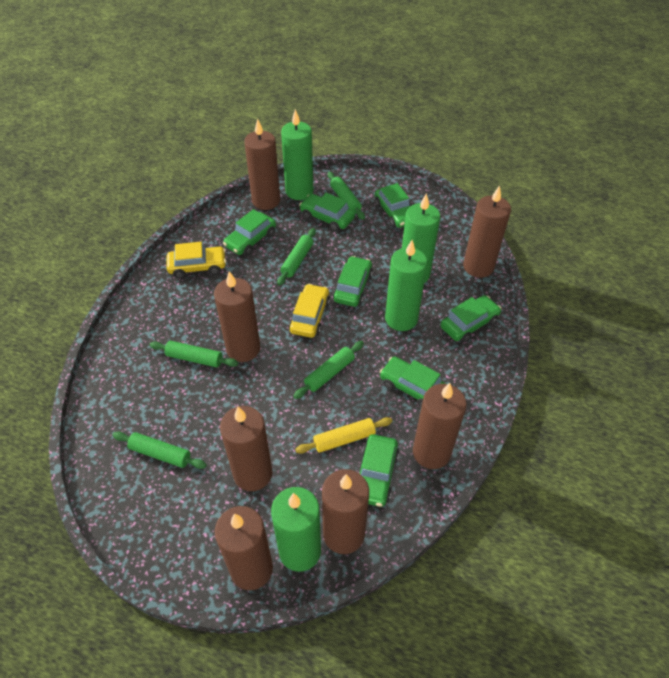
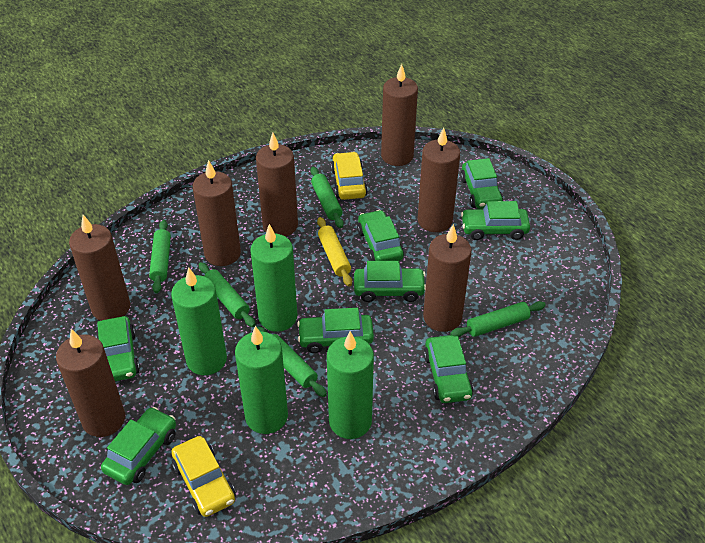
green car: [223,209,276,256] [299,193,355,231] [333,256,373,307] [360,434,399,507] [375,183,410,228] [380,357,446,407] [440,295,502,343] = 7 -> [96,316,140,381] [101,407,176,485] [297,308,374,353] [354,261,426,302] [357,210,404,261] [423,335,473,403] [460,158,503,209] [461,201,530,240] = 8

